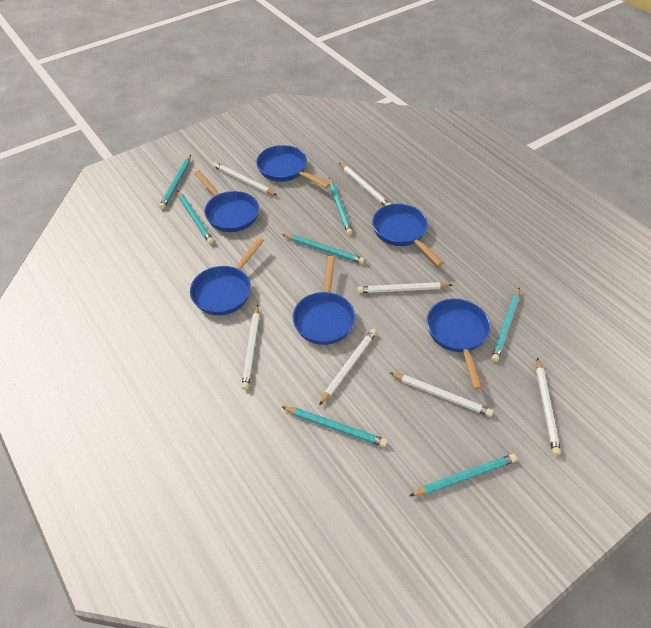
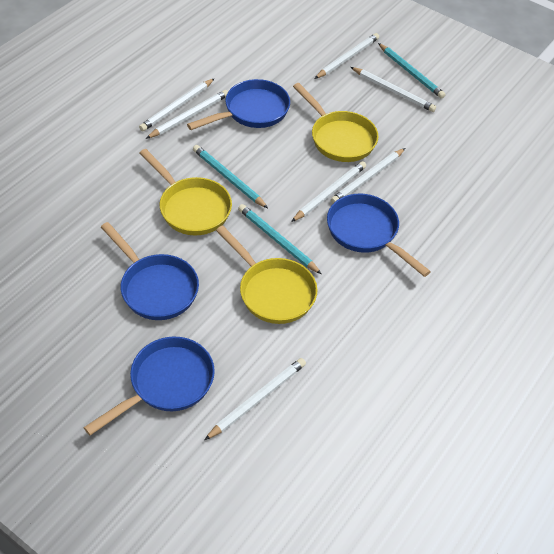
blue pan: [190,237,264,315] [194,171,259,232] [256,145,330,188] [293,256,355,345] [372,204,444,266] [427,299,491,390] = 6 -> [84,337,215,435] [101,222,199,320] [187,79,290,130] [327,194,431,277] = 4
turquoise pencil: [159,155,191,209] [178,191,214,244] [282,234,365,264] [282,407,388,447] [329,177,353,235] [410,454,517,496] [492,287,520,362] = 7 -> [193,145,268,208] [238,204,321,274] [378,43,446,99] = 3
yellow pan: none = 0 -> [139,149,232,236] [216,225,318,324] [293,83,379,162] = 3

